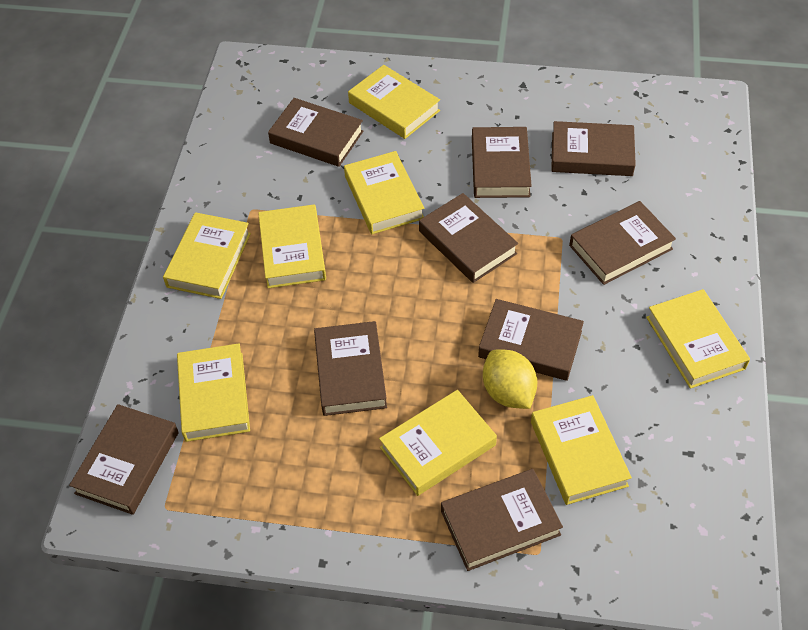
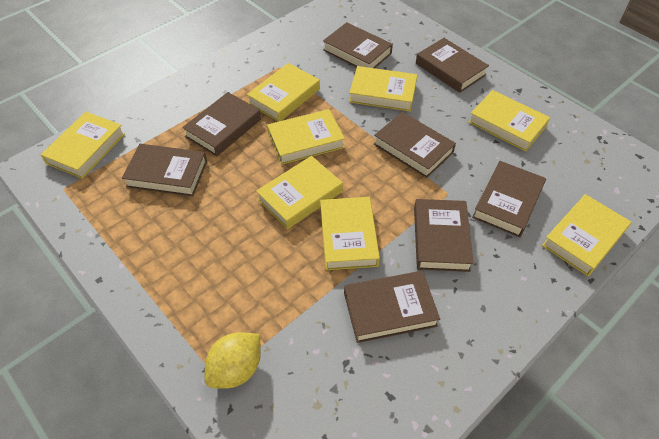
brown book: [69,404,179,515] [268,98,363,167] [314,321,387,416] [419,193,518,283] [441,469,563,571] [472,127,532,198] [478,299,584,381] [551,121,636,176] [569,201,676,285] = 9 -> [122,144,207,196] [182,92,261,156] [323,22,393,68] [344,271,440,343] [374,112,456,178] [414,199,474,272] [416,38,489,93] [472,161,546,237] = 8

